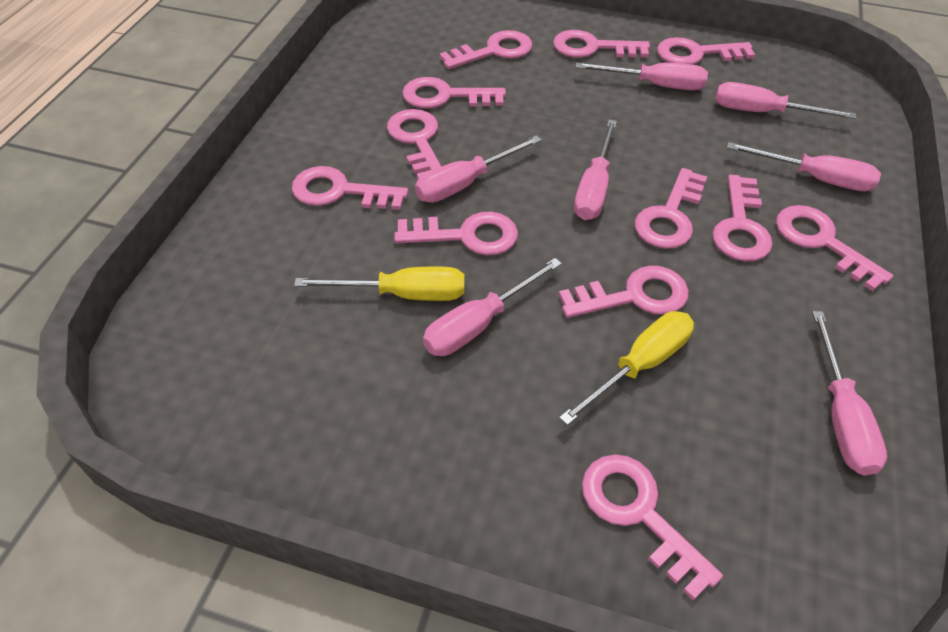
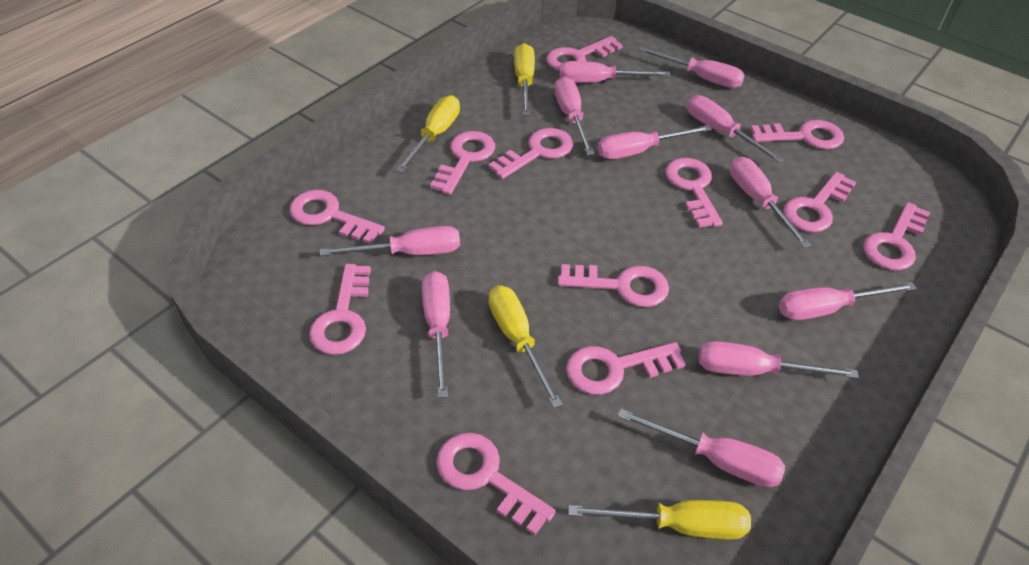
pink screwdriver: [415,135,542,203] [423,258,562,356] [574,120,617,220] [575,62,708,90] [715,82,856,119] [727,142,881,191] [812,311,887,476] = 7 -> [320,226,460,256] [422,271,450,398] [554,77,594,155] [559,61,670,83] [597,125,712,159] [618,409,785,487] [639,47,745,88] [687,95,784,163] [699,341,859,378] [730,157,811,248] [779,282,917,320] = 11
yellow screwdriver: [294,267,464,301] [559,311,694,425] = 2 -> [396,95,460,173] [489,285,563,408] [514,43,535,116] [569,500,751,540] = 4

